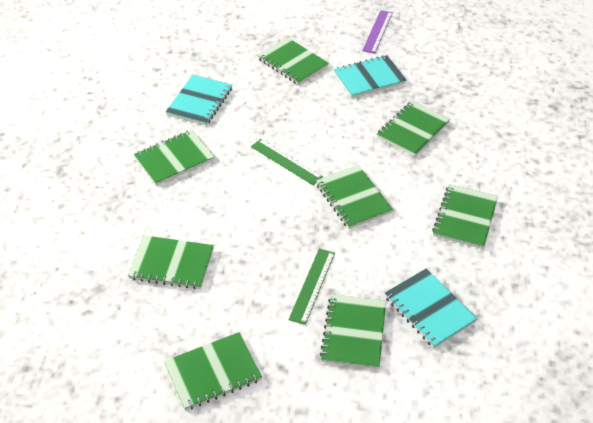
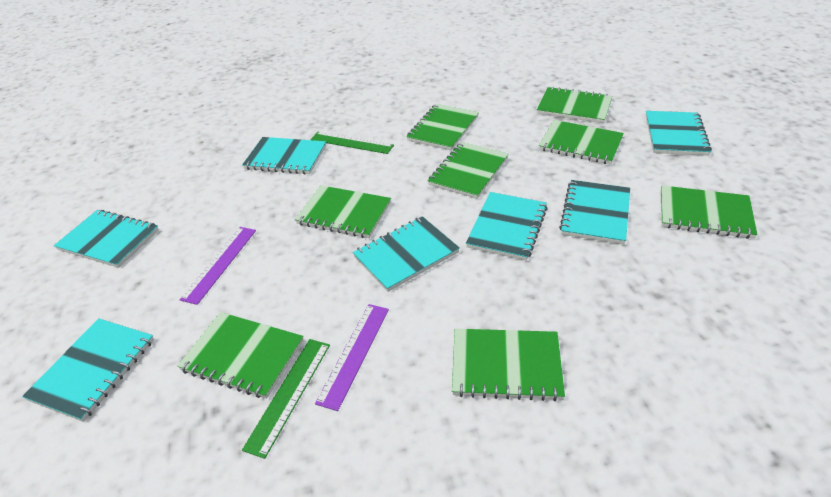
purple ruler: [362,10,393,54] = 1 -> [180,227,256,305] [315,304,389,411] = 2
turquoise notebook: [166,75,232,126] [334,55,406,98] [384,268,477,348] = 3 -> [22,318,154,422] [54,210,159,268] [242,137,326,174] [353,216,460,292] [466,192,548,261] [559,180,630,244] [646,111,712,156] = 7

